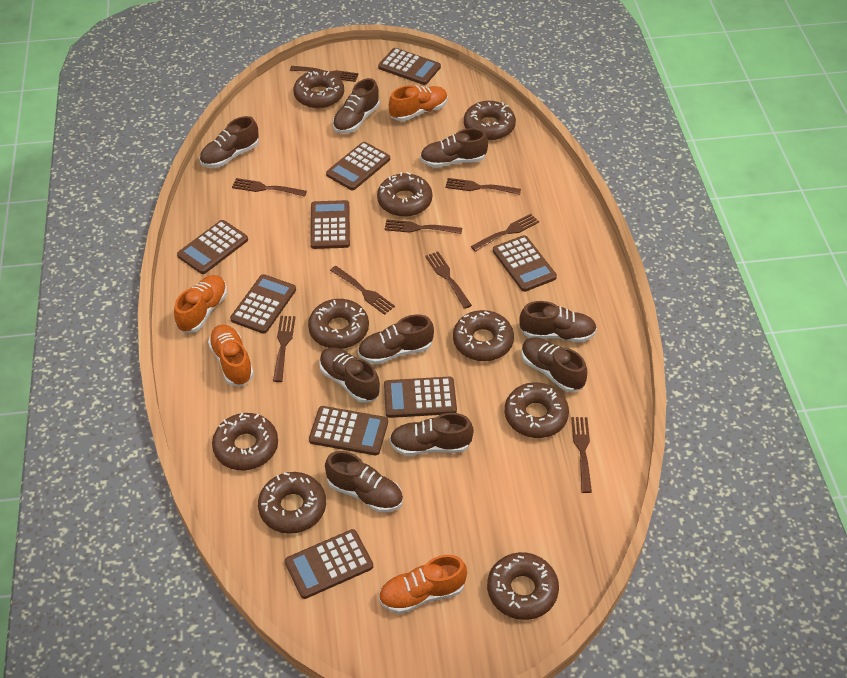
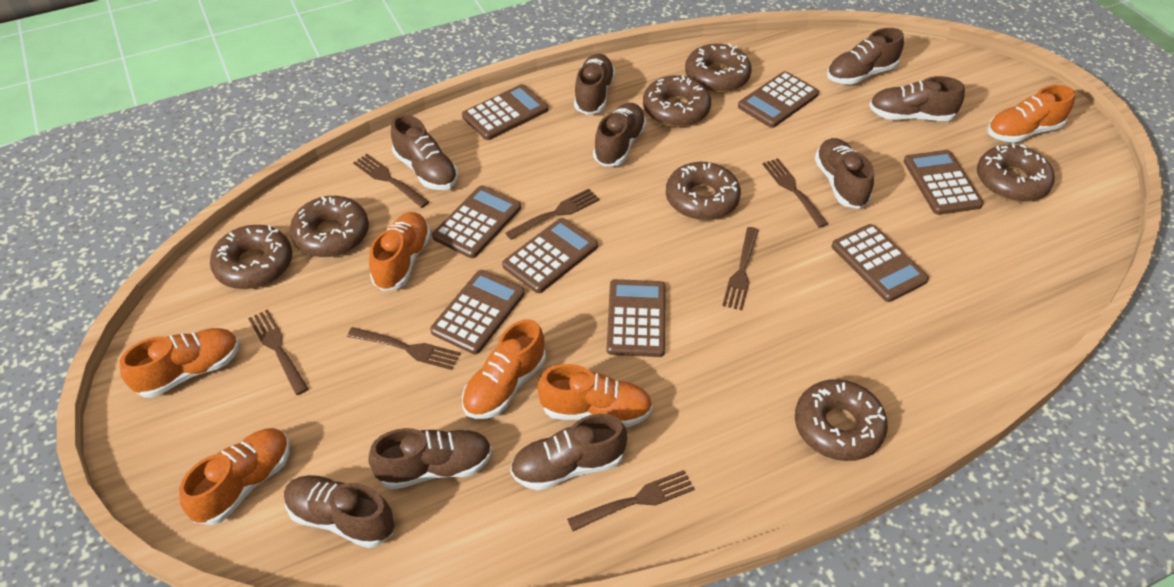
brown calculator: [177,220,248,274] [230,274,296,334] [285,529,373,599] [309,406,388,455] [311,200,350,249] [326,142,390,190] [378,48,441,85] [384,377,457,418] [493,235,557,292] = 9 -> [430,270,525,354] [432,186,521,258] [462,84,548,140] [502,218,598,293] [607,279,665,357] [738,71,819,128] [832,224,929,302] [904,150,983,215] = 8
brown donut: [212,413,278,470] [258,472,326,534] [293,70,344,108] [308,299,369,349] [377,172,432,217] [453,310,514,361] [464,101,516,140] [487,552,559,620] [505,382,569,438] = 9 -> [210,225,292,289] [290,196,369,257] [643,75,711,127] [666,162,741,220] [685,43,752,93] [795,379,888,461] [977,143,1055,202] = 7
brown fork: [232,178,307,197] [273,316,295,382] [290,66,358,82] [330,266,395,315] [385,219,462,234] [425,252,472,309] [445,178,521,195] [471,214,539,252] [571,417,592,493] = 9 -> [248,309,309,395] [347,327,461,370] [353,154,429,208] [506,188,599,240] [567,470,695,531] [722,227,759,310] [762,158,828,228] = 7
orange shoe: [174,275,227,333] [208,325,254,386] [378,555,467,614] [389,85,448,121] = 4 -> [120,328,239,398] [179,428,290,525] [369,212,431,291] [462,319,546,419] [537,364,653,427] [987,85,1075,143] = 6

